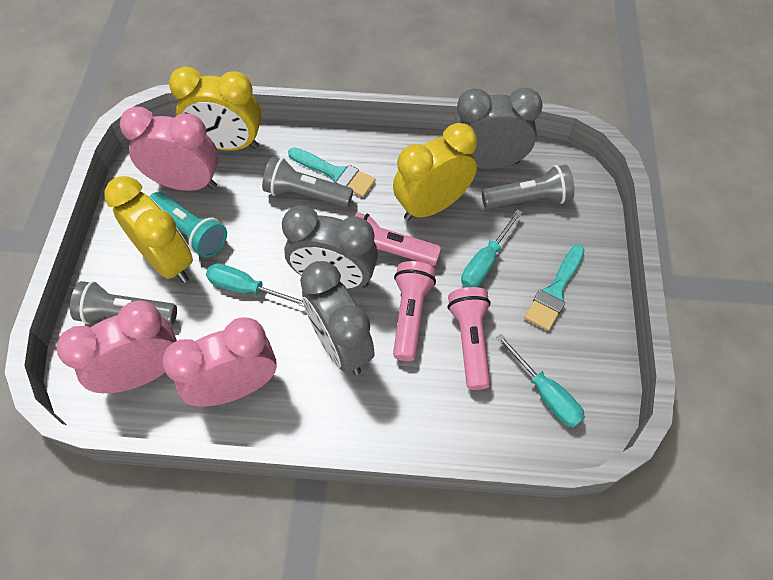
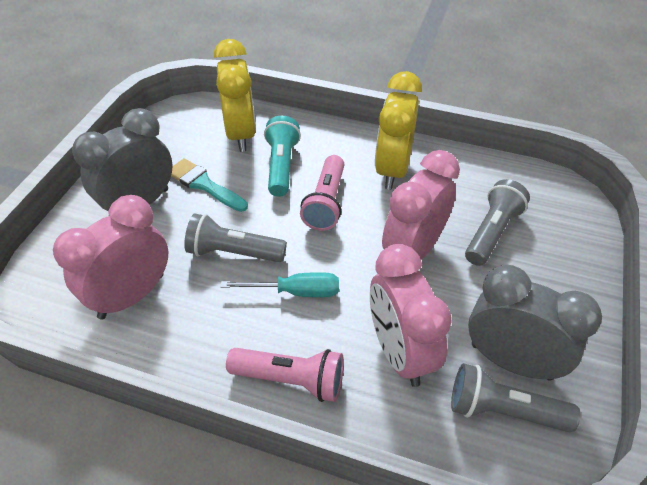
grey clock: [282,206,378,290] [300,261,375,375] [453,88,543,169] = 3 -> [72,108,173,211] [468,265,602,381] = 2
pink flashlight: [355,212,441,266] [393,261,436,361] [448,287,491,390] = 3 -> [226,348,344,402] [300,155,344,231] = 2
turquoise brush: [288,148,376,197] [524,245,585,331] = 2 -> [171,158,248,212] = 1
turquoise screwdriver: [206,263,304,307] [461,209,523,288] [496,334,585,427] = 3 -> [221,272,339,297] = 1
yellow clock: [105,176,193,283] [169,66,261,151] [393,123,477,221] = 3 -> [214,39,256,152] [375,71,422,190] = 2

